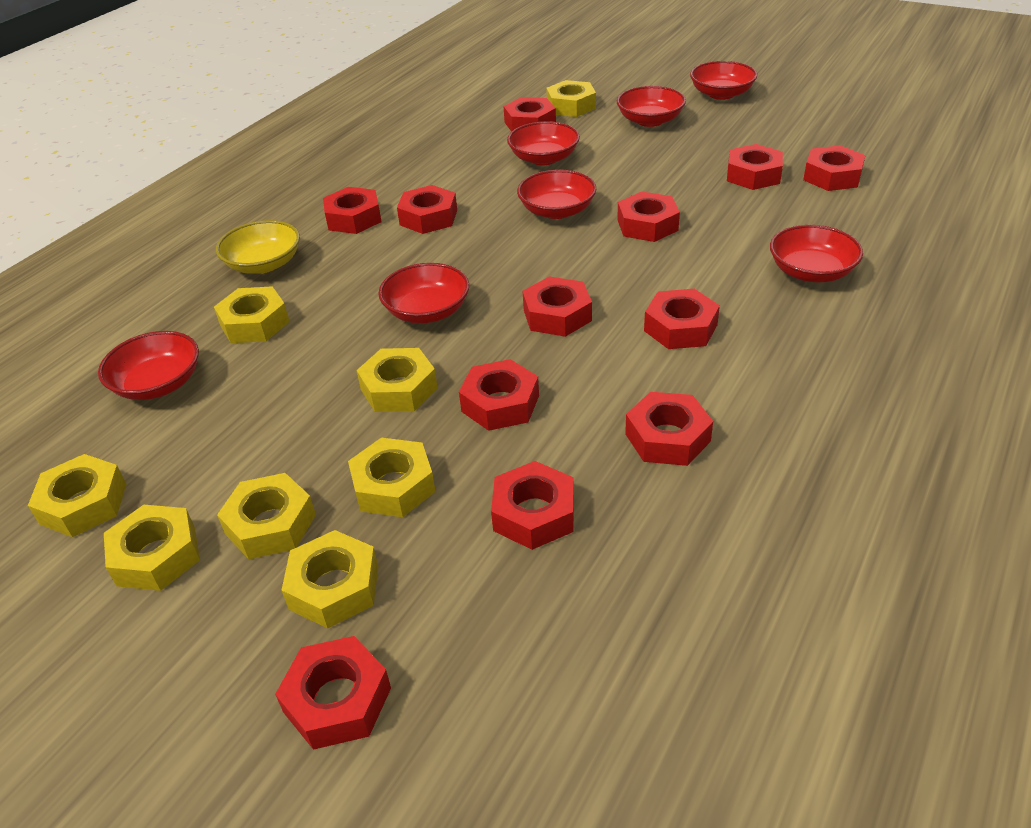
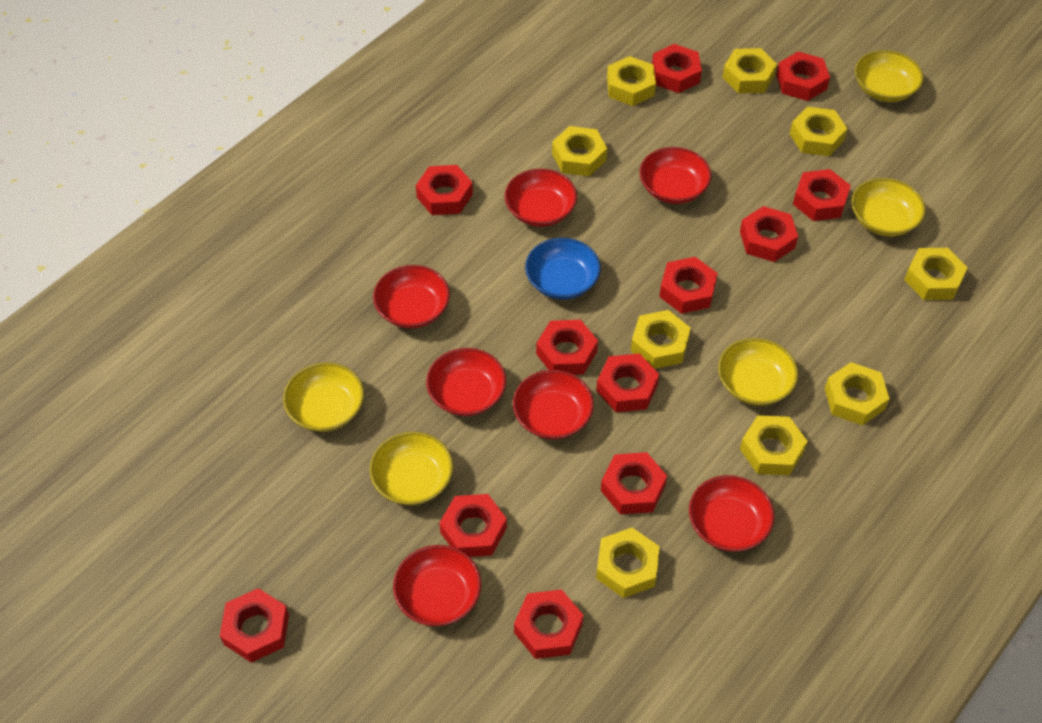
blue bowl: none = 0 -> [525,238,601,300] = 1
yellow bowl: [216,220,300,274] = 1 -> [283,363,364,432] [369,432,453,505] [718,338,798,406] [852,178,925,236] [855,50,924,102] = 5
yellow nut: [28,454,126,537] [104,505,200,591] [214,286,289,343] [217,473,316,559] [281,530,378,628] [348,438,436,517] [356,348,438,412] [547,80,596,117] = 8 -> [552,126,607,176] [596,528,660,598] [607,56,656,106] [631,310,691,369] [722,48,777,94] [740,415,808,475] [790,107,848,156] [824,362,890,425] [904,248,968,300] = 9

